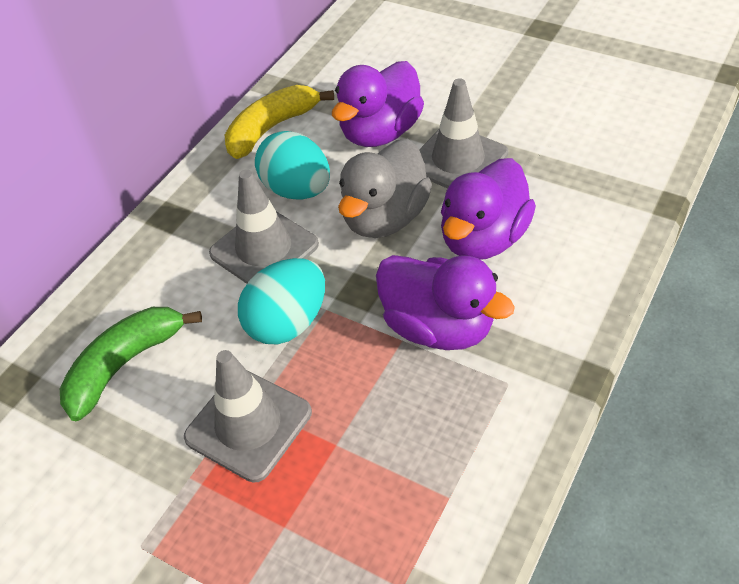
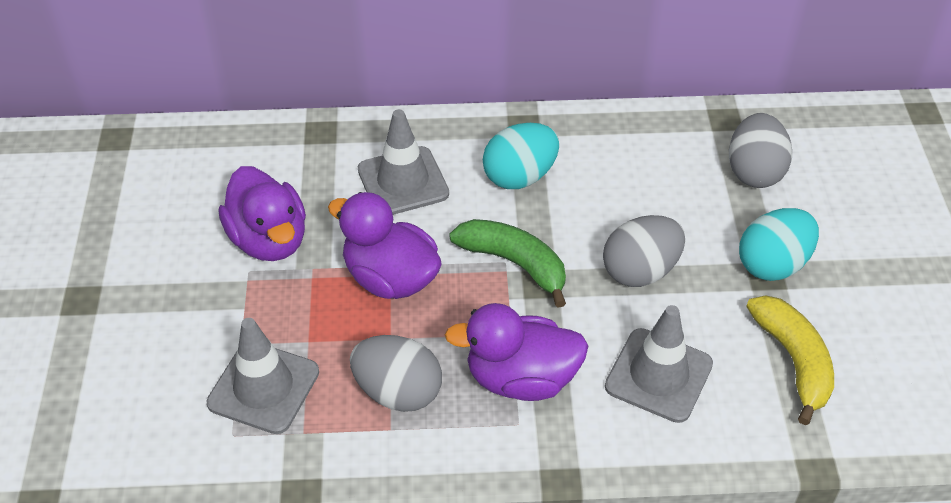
grey duck: [338,139,432,238] = 1 -> none = 0
grey egg: none = 0 -> [350,335,442,412] [603,215,685,287] [729,113,792,188] = 3

